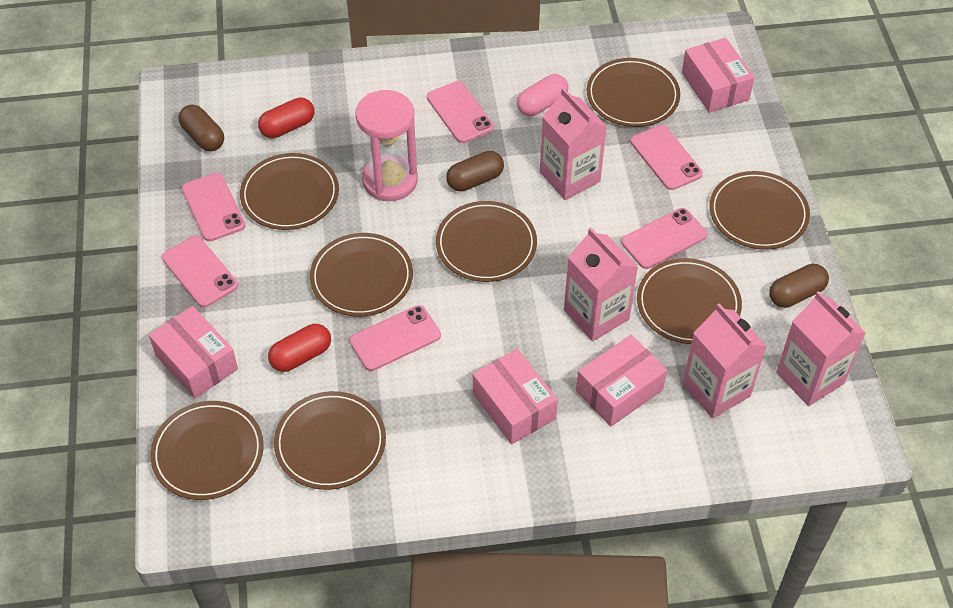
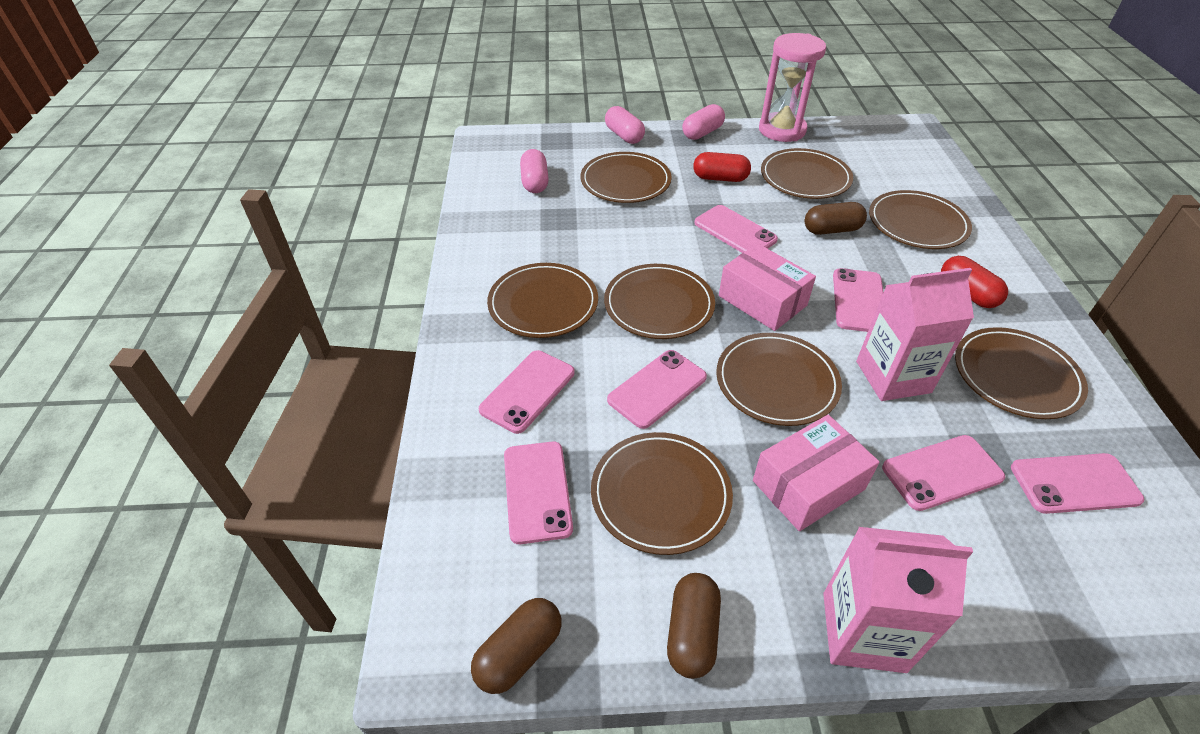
pink box: [149,306,238,399] [473,349,558,444] [576,335,667,427] [682,38,755,113] = 4 -> [719,243,816,331] [753,415,879,531] = 2
pink capsule: [517,74,568,116] = 1 -> [520,149,549,193] [605,106,645,144] [682,104,725,140] = 3
pink carton: [540,88,607,200] [564,227,638,342] [683,303,766,419] [776,291,866,406] = 4 -> [823,527,973,673] [856,268,974,401] = 2
pink phone: [162,236,238,307] [182,173,246,241] [350,305,441,371] [427,81,494,143] [622,208,707,269] [631,125,703,190] = 6 -> [479,350,575,434] [504,441,573,544] [607,350,707,429] [694,205,778,253] [833,268,884,332] [882,435,1005,511] [1011,453,1144,514] = 7

